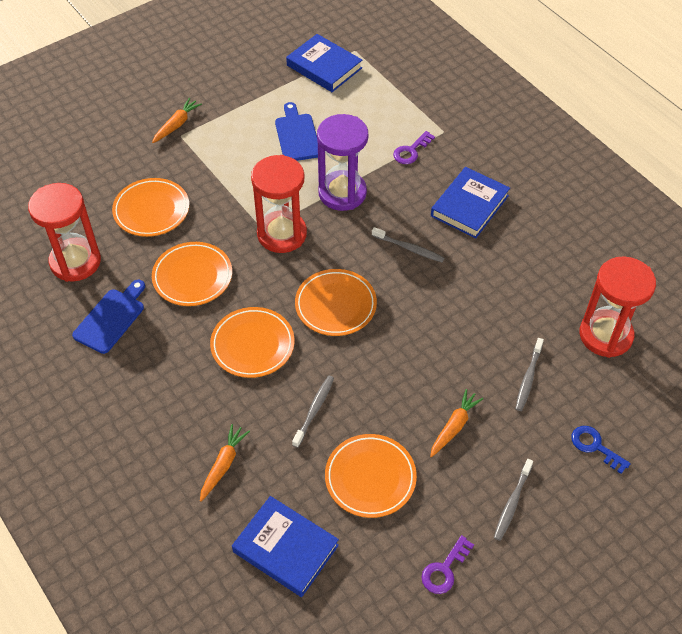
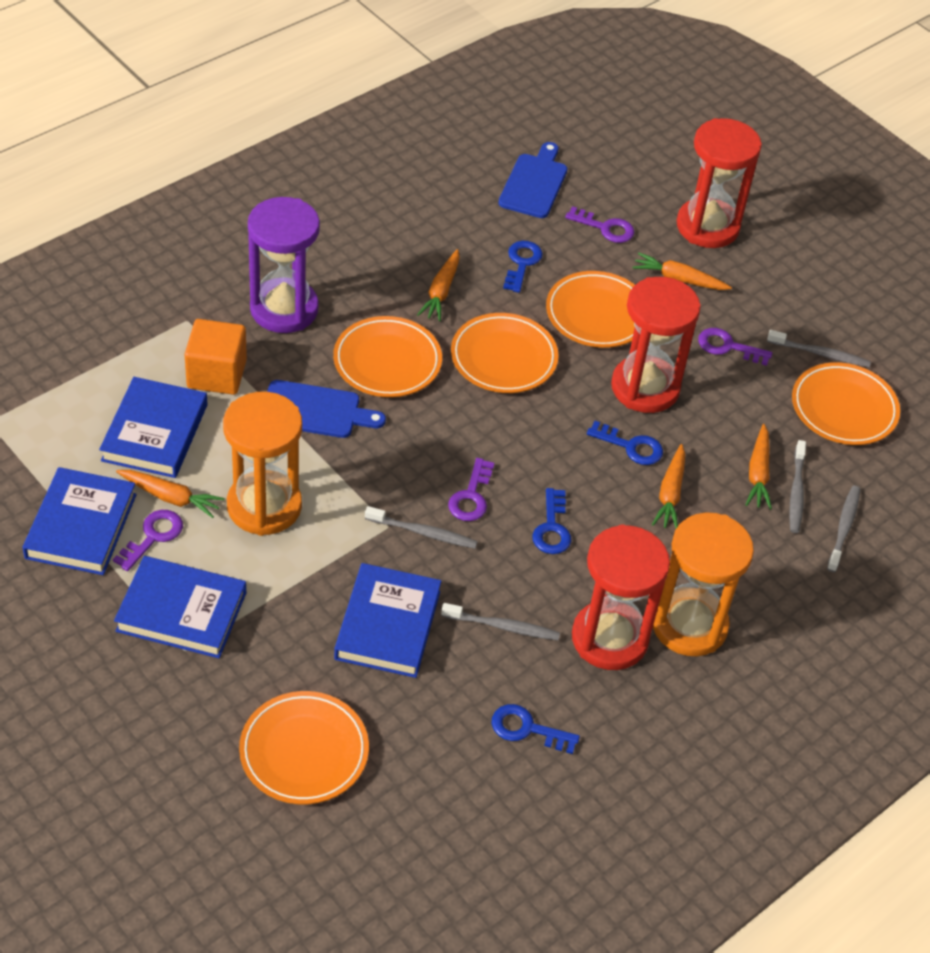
blue book: [232,496,339,597] [286,34,362,92] [431,167,510,239] = 3 -> [22,467,137,575] [99,377,207,478] [114,556,246,658] [334,563,441,678] = 4
blue key: [572,426,631,474] = 1 -> [491,704,580,754] [503,241,543,293] [532,488,571,554] [587,421,663,465] = 4
grey toothbrush: [292,376,334,448] [372,227,444,262] [494,459,533,541] [515,338,544,411] = 4 -> [365,506,478,549] [441,603,560,640] [767,330,871,368] [789,440,806,533] [827,486,860,572] = 5
orange carrot: [152,98,202,143] [200,424,250,502] [430,389,483,458] = 3 -> [116,470,225,518] [417,249,460,321] [633,252,732,290] [652,444,685,528] [745,424,772,510] = 5
orange cube: none = 0 -> [184,319,247,395] = 1
orange hourglass: none = 0 -> [223,392,302,536] [653,512,754,656] = 2
purple key: [393,131,435,164] [422,535,474,594] = 2 -> [113,510,183,571] [448,458,494,521] [565,206,635,243] [698,328,772,366] = 4

